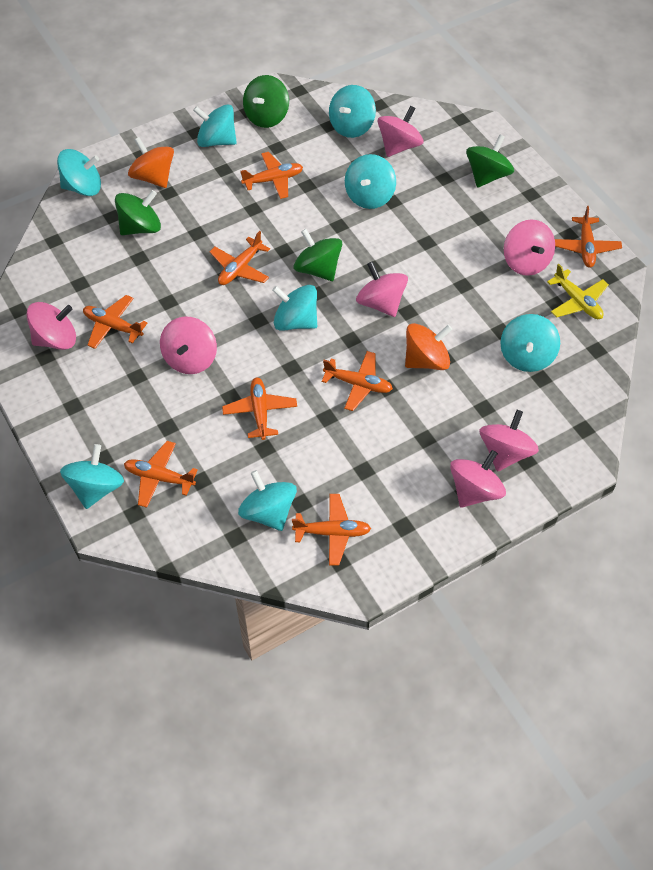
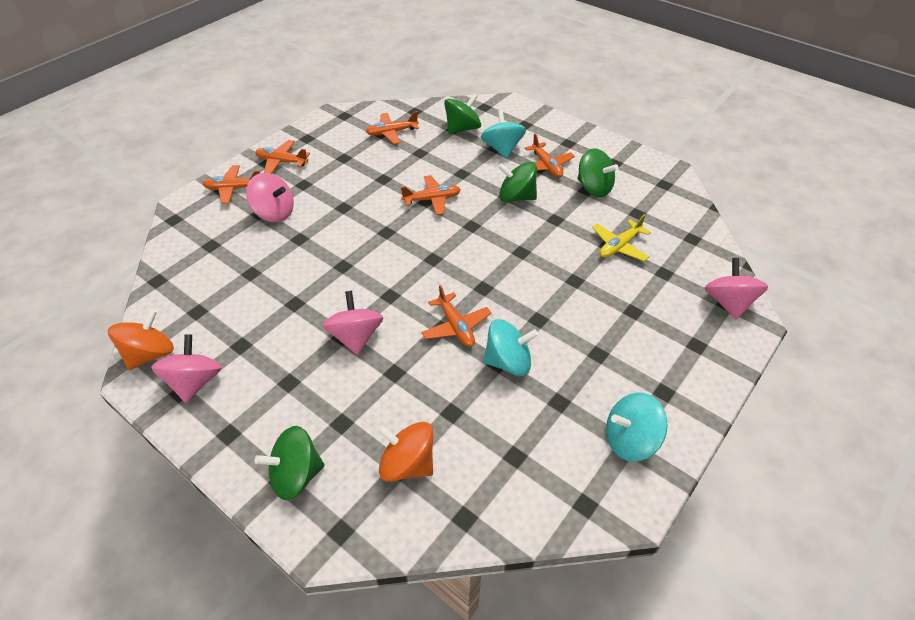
orange plane: [83,295,148,349] [124,441,198,508] [210,231,270,285] [222,378,297,440] [240,152,303,199] [292,494,371,565] [322,351,393,411] [555,206,622,268] = 8 -> [203,165,260,204] [255,140,310,174] [366,111,419,144] [401,175,461,215] [421,285,491,347] [524,134,575,178] = 6
pink spinning top: [26,302,76,350] [160,316,217,374] [356,261,408,317] [378,106,423,157] [450,450,506,508] [480,410,539,472] [504,219,555,276] = 7 -> [151,334,222,403] [246,173,294,222] [322,291,383,355] [705,258,768,319] = 4
turquoise spinning top: [57,149,101,196] [60,444,124,509] [193,104,237,147] [238,470,297,531] [272,285,317,331] [329,85,376,138] [345,154,396,209] [500,314,560,372] = 8 -> [481,110,526,159] [483,319,538,376] [606,393,668,462] = 3

